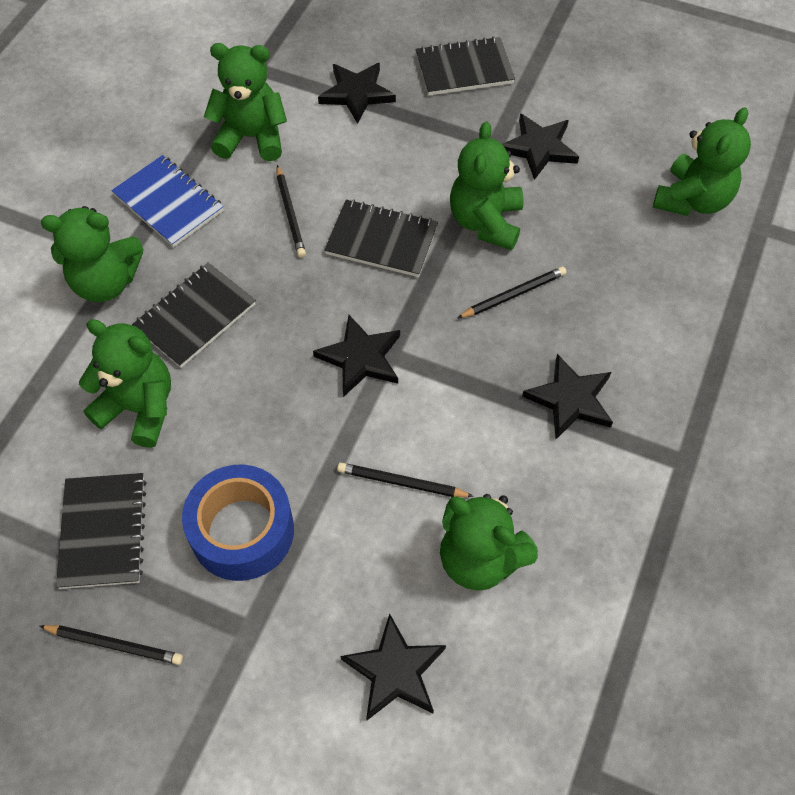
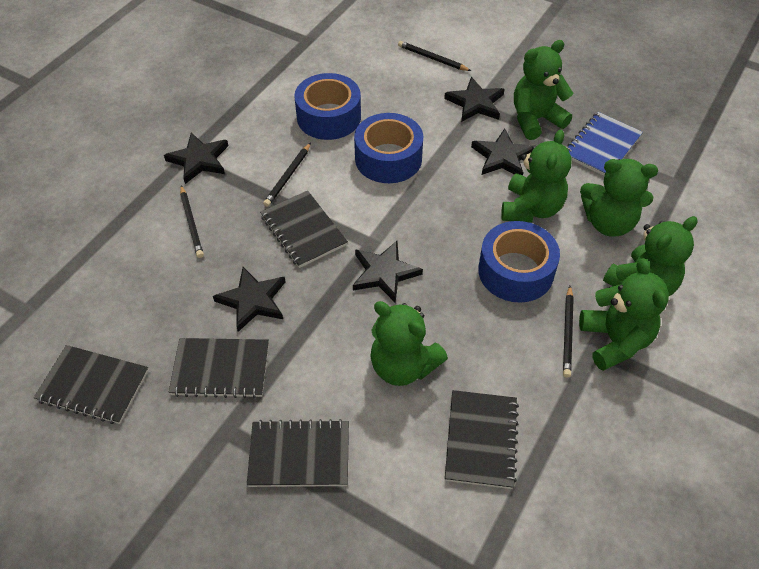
black notebook: [56,473,147,589] [132,262,256,368] [324,199,438,277] [416,36,515,96] = 4 -> [34,345,149,424] [169,338,269,398] [247,419,349,487] [260,191,348,268] [445,390,519,489] = 5
blue tape: [182,464,294,581] = 1 -> [294,73,361,140] [354,113,423,183] [478,221,560,303] = 3

